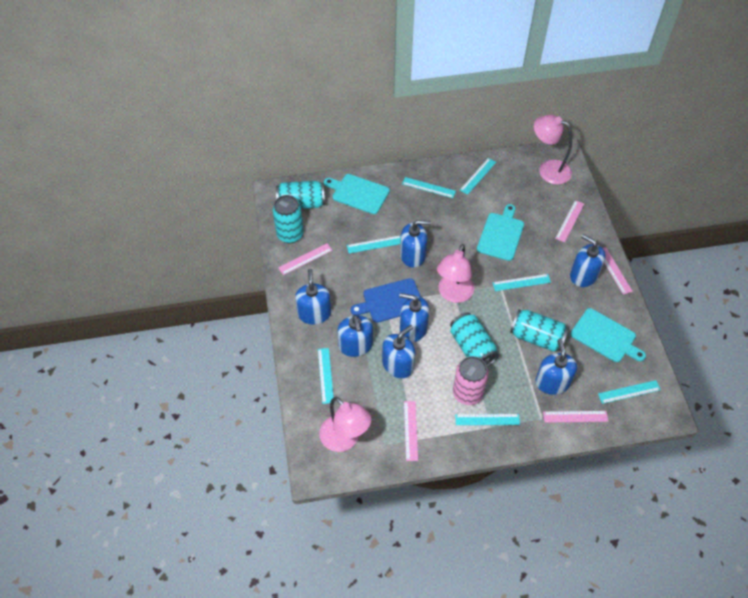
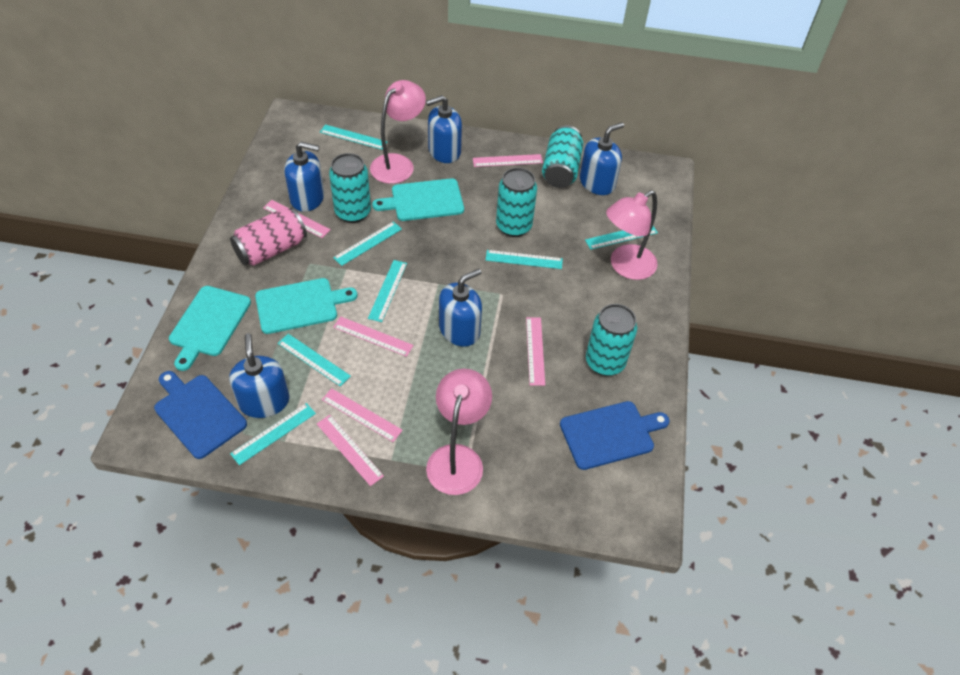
blue cutting board: [351,278,421,323] = 1 -> [154,371,247,459] [560,401,670,470] = 2
blue soap dispenser: [295,269,331,324] [337,315,373,357] [382,325,415,378] [399,293,429,342] [400,220,431,268] [535,339,577,395] [570,234,606,287] = 7 -> [229,333,289,418] [285,142,324,212] [426,95,462,163] [439,269,482,347] [580,122,624,195] = 5
pink ruler: [278,243,332,275] [404,401,418,461] [543,411,608,423] [555,200,584,242] [603,247,633,295] = 5 -> [263,200,331,238] [317,415,384,486] [322,388,403,442] [333,317,414,357] [473,154,543,167] [526,317,545,386] = 6

